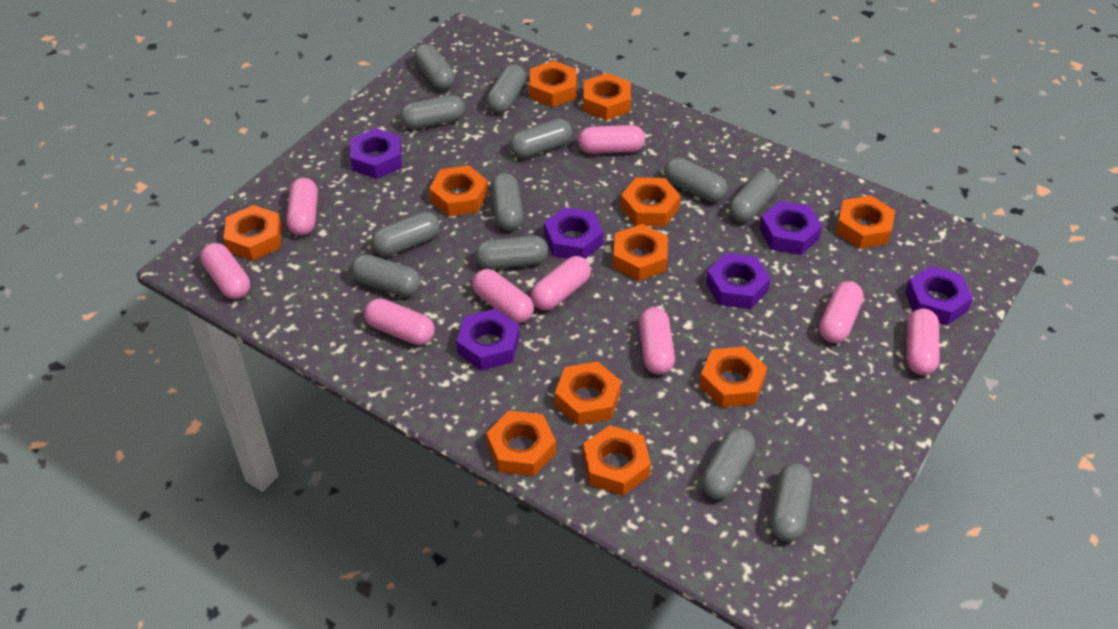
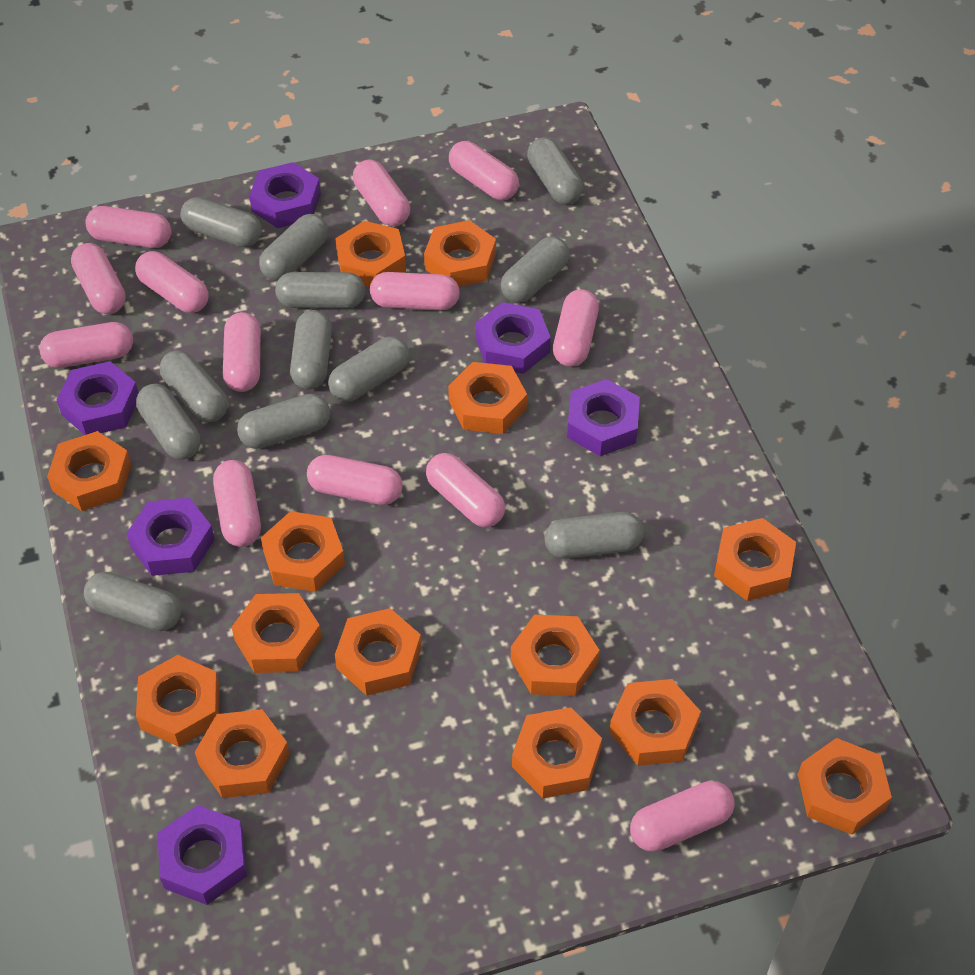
orange nut: [223,205,282,261] [429,165,488,216] [486,410,556,476] [529,61,577,107] [555,361,621,425] [583,73,631,120] [583,425,651,495] [613,224,668,281] [621,177,681,226] [699,346,767,408] [836,196,895,249] = 11 -> [47,431,131,511] [136,655,220,747] [195,709,290,798] [232,593,322,673] [261,511,345,592] [335,221,406,287] [335,608,422,696] [424,220,496,287] [448,362,527,434] [511,615,600,696] [512,707,602,798] [609,679,701,766] [714,518,796,601] [798,738,892,835] = 14
pink capsule: [200,243,250,299] [286,178,318,235] [364,298,435,345] [472,269,534,323] [531,256,591,310] [578,125,645,154] [639,307,675,375] [819,281,864,343] [907,309,940,375] = 9 -> [39,322,133,368] [71,243,126,314] [85,206,171,248] [135,251,208,313] [213,460,261,547] [223,312,261,392] [307,455,403,505] [353,159,410,226] [370,272,460,310] [426,453,505,527] [449,141,519,200] [553,289,599,367] [630,781,735,852] = 13

